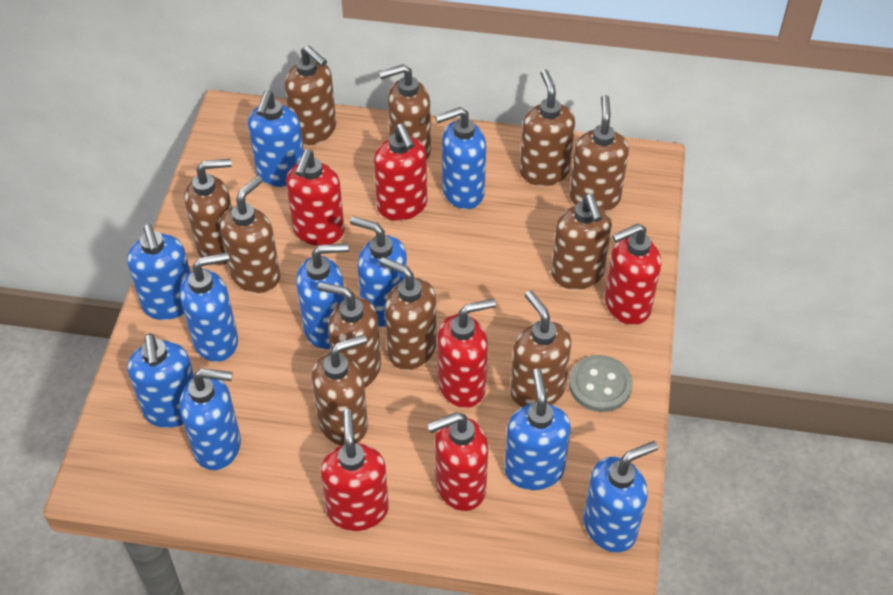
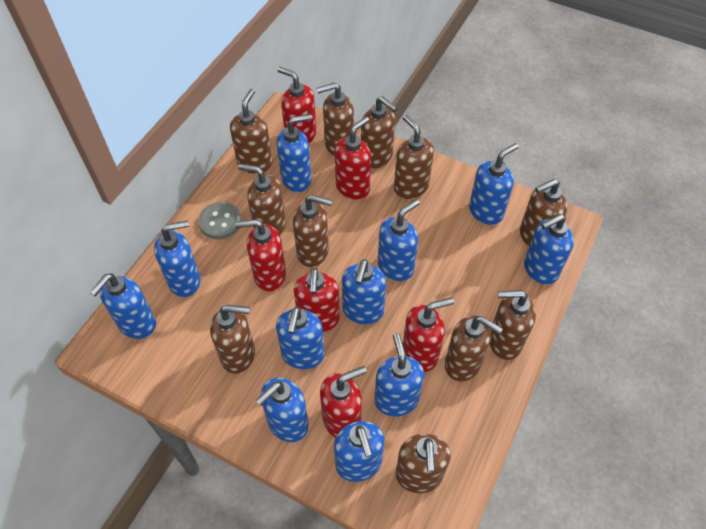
blue soap dispenser: [127,224,190,320] [128,333,194,428] [180,252,238,362] [180,368,241,470] [248,90,304,187] [296,243,349,349] [350,216,407,327] [435,107,486,209] [505,369,571,490] [583,441,658,553] = 10 -> [90,273,156,339] [154,220,201,297] [255,378,309,442] [276,306,324,369] [277,114,312,192] [334,421,384,482] [342,259,386,324] [374,333,424,417] [378,199,420,281] [469,143,519,225] [524,214,574,285] = 11

